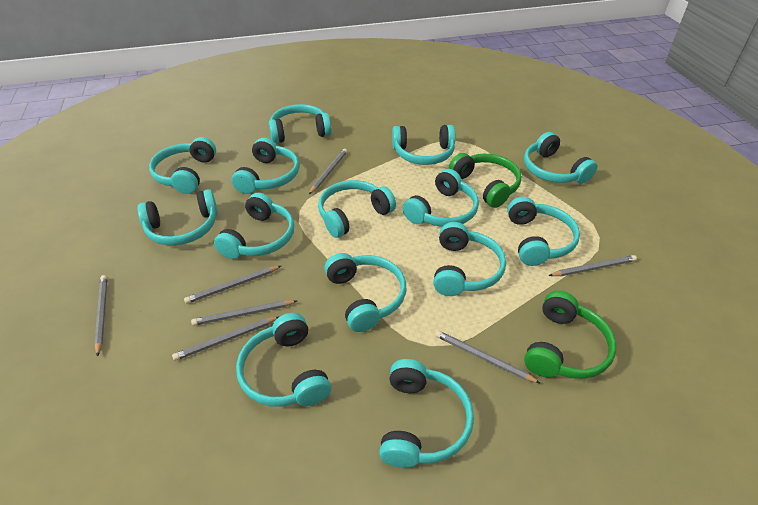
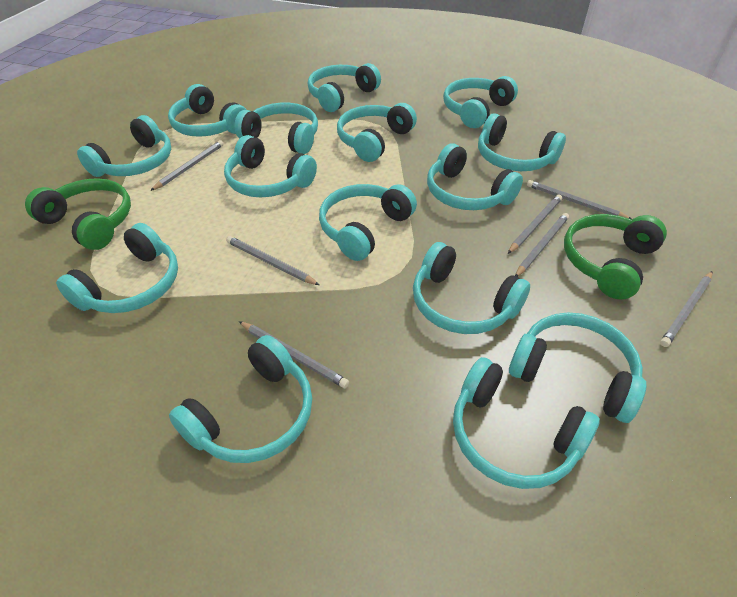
turquoise headphones: [137,189,218,246] [149,137,216,194] [214,193,294,259] [232,138,299,194] [236,313,331,406] [269,104,331,143] [318,180,396,238] [324,253,406,332] [379,359,474,468] [392,125,455,165] [403,169,479,227] [433,222,506,296] [507,197,580,266] [524,132,597,184] = 14 -> [56,223,178,313] [77,115,171,177] [168,84,247,137] [169,335,312,463] [224,135,317,197] [234,103,318,154] [308,63,381,112] [319,184,417,261] [337,103,417,162] [413,242,530,334] [427,143,523,210] [443,76,518,128] [453,357,600,489] [478,113,566,171] [509,313,646,423] = 15

